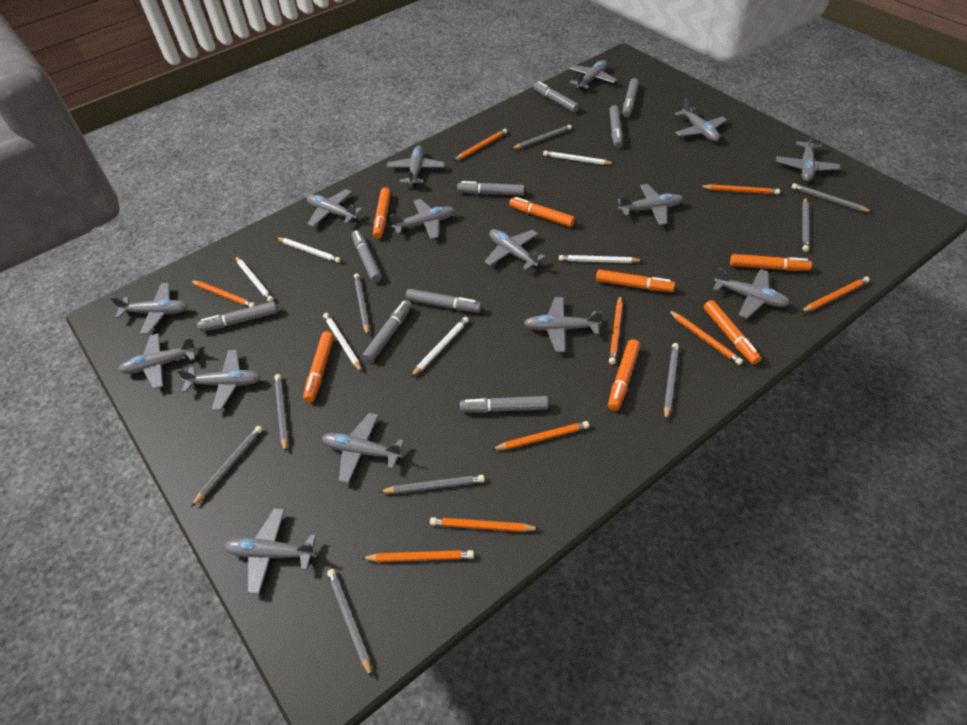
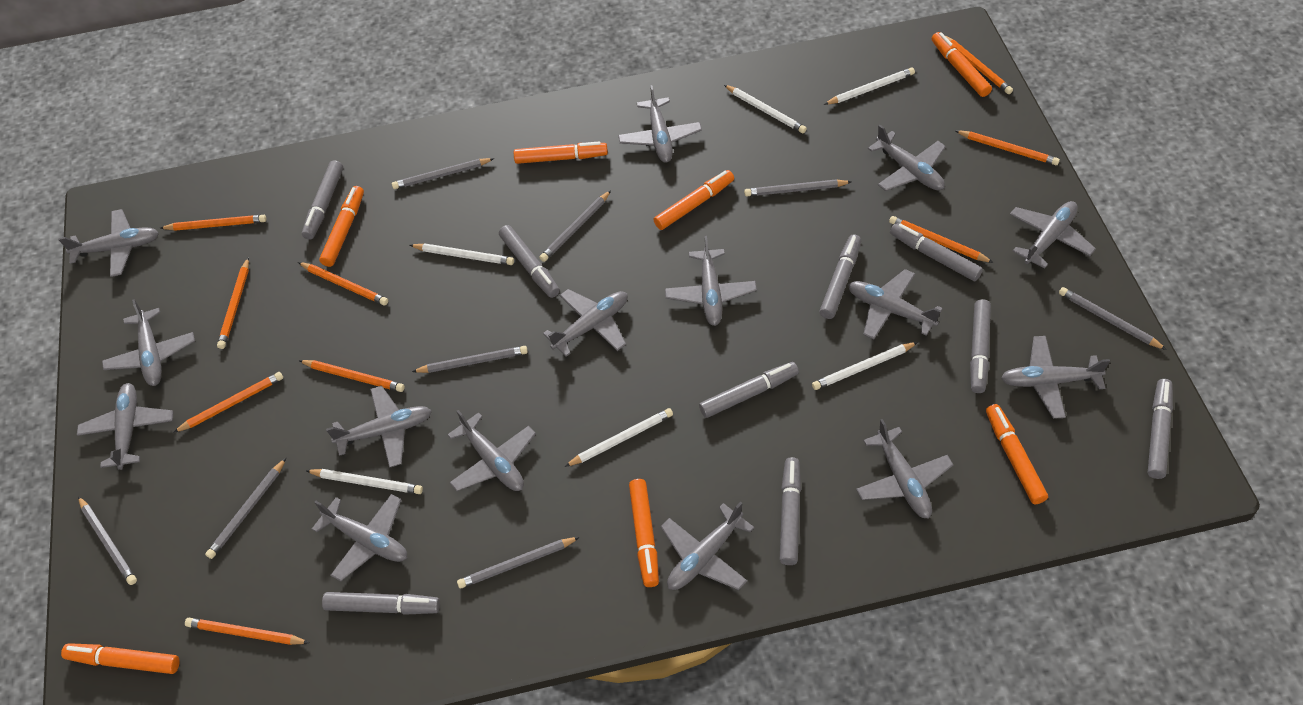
grey pencil: [191,426,263,507] [274,374,288,453] [327,569,372,677] [354,273,369,335] [379,475,485,494] [512,125,572,149] [664,343,679,420] [792,183,872,212] [802,197,809,252] = 9 -> [78,496,137,585] [205,458,286,559] [392,158,494,189] [412,346,528,373] [457,537,580,589] [540,190,611,262] [744,179,852,196] [1059,287,1167,350] = 8

